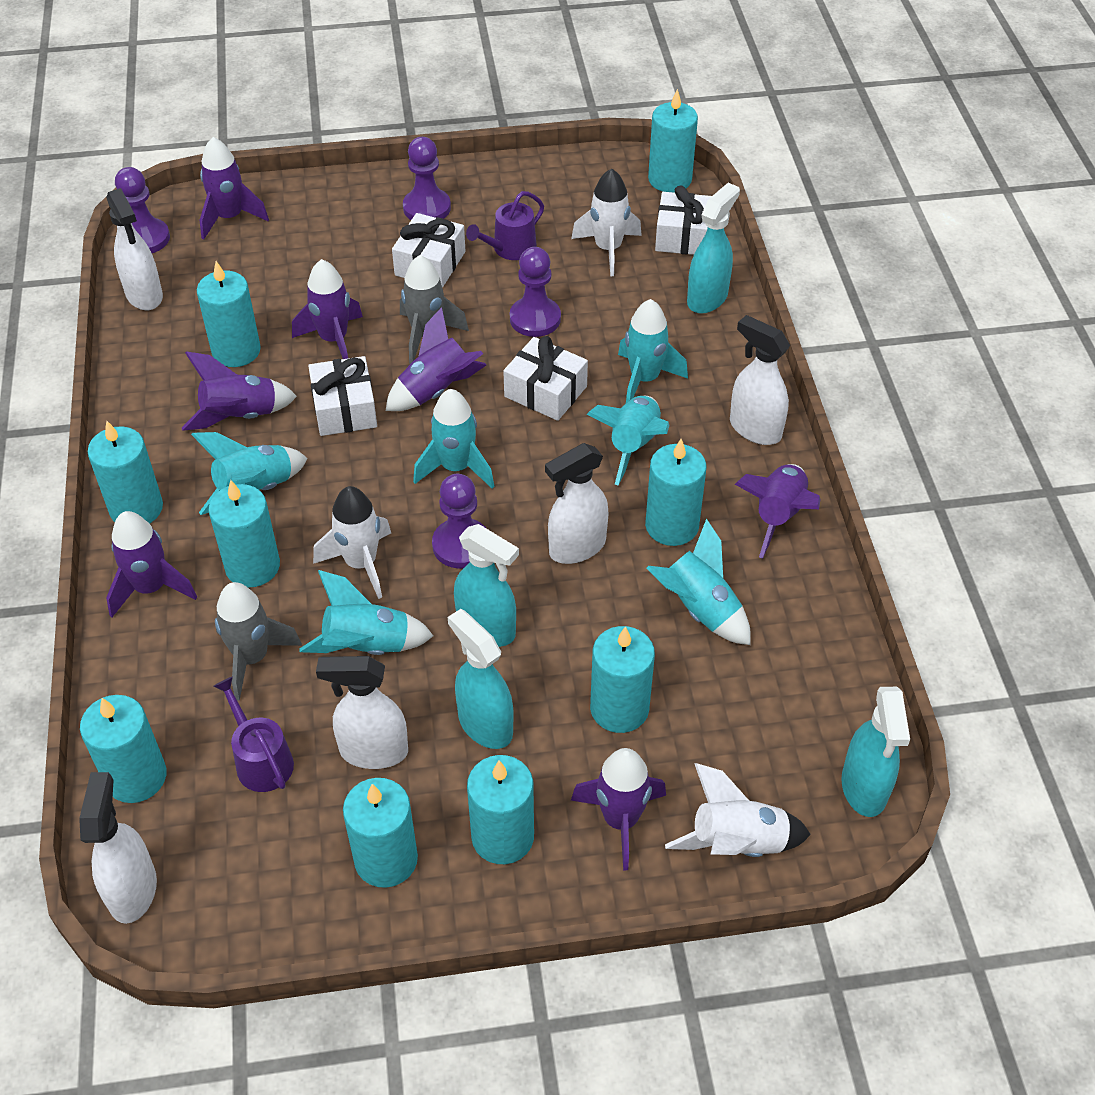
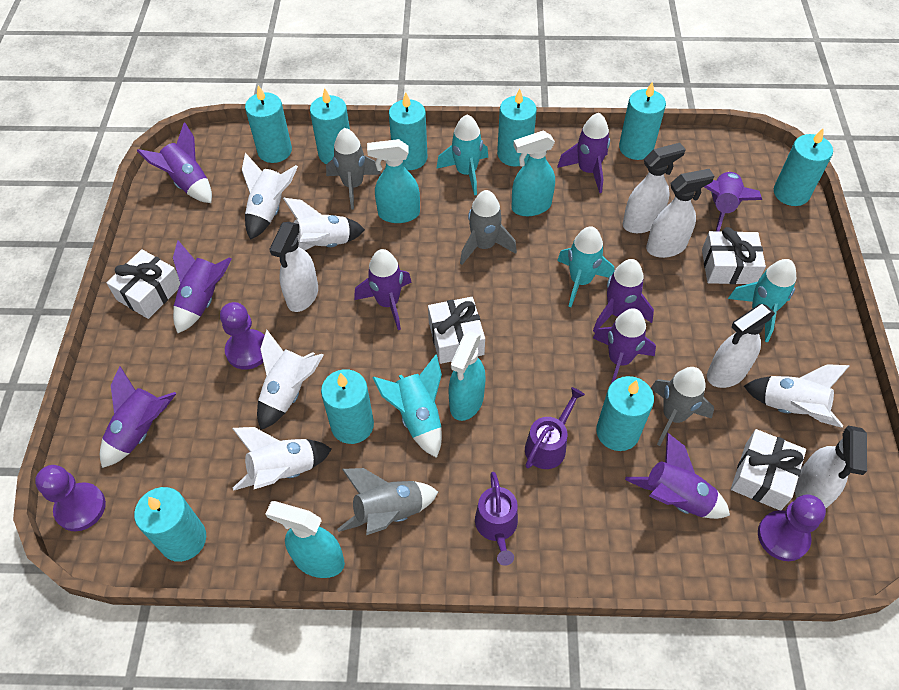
grey rocket: [214,582,302,701] [400,255,469,364] = 2 -> [326,128,381,210] [337,468,438,535] [460,190,517,265] [651,367,714,446] = 4
purple pawn: [115,167,170,253] [403,137,451,220] [432,474,487,568] [510,247,561,337] = 4 -> [35,465,106,531] [220,302,265,370] [758,494,826,561] = 3
purple rocket: [106,511,197,617] [182,351,297,431] [200,137,269,239] [292,259,363,359] [386,307,486,411] [571,748,666,871] [735,464,821,558] = 7 -> [100,366,177,468] [137,122,212,203] [173,240,232,333] [354,249,412,330] [557,113,610,193] [593,259,654,332] [593,308,656,383] [625,433,730,519] [704,172,762,231] = 9
turquoise rocket: [191,432,307,515] [299,570,433,655] [413,389,494,488] [586,396,670,485] [618,299,688,403] [646,519,751,645] = 6 -> [372,355,442,458] [436,114,488,195] [557,226,615,307] [728,259,796,342] = 4
white rocket: [313,486,391,599] [571,168,642,276] [665,763,811,857] = 3 -> [232,427,332,491] [242,153,298,240] [257,330,324,430] [283,198,365,250] [744,364,850,428] = 5

